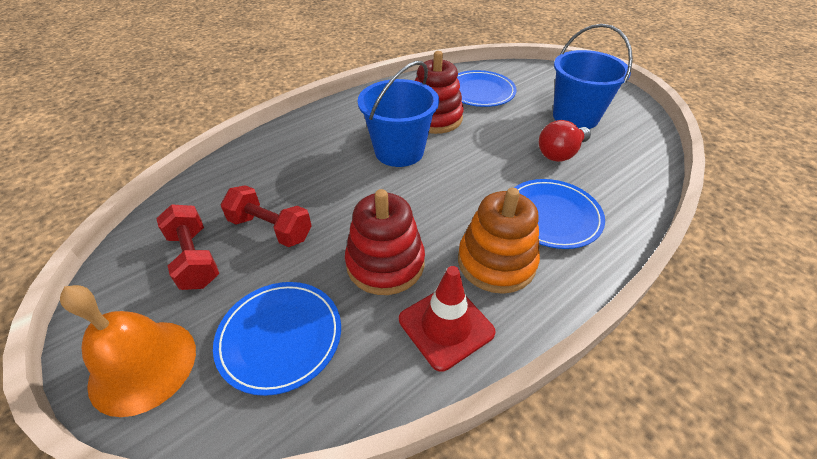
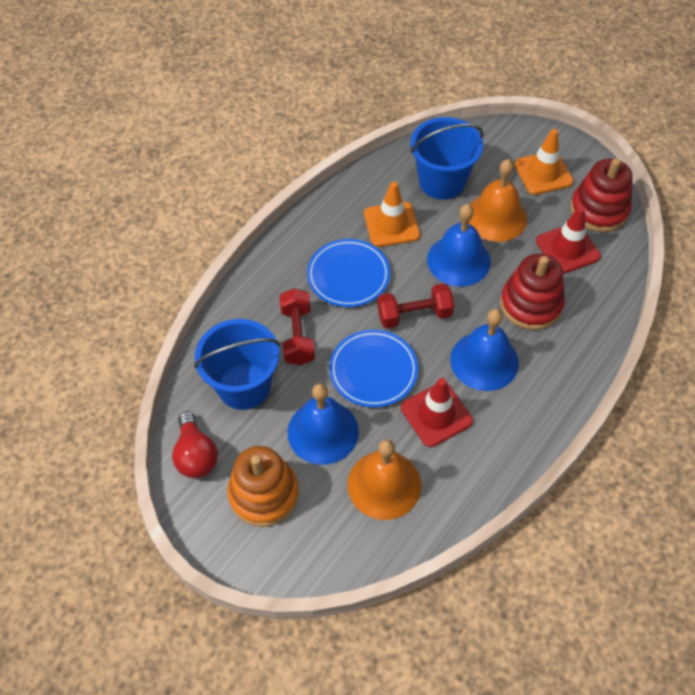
blue bell: none = 0 -> [288,383,359,465] [427,204,491,287] [450,309,519,391] = 3
blue plate: [213,282,341,396] [457,70,517,107] [514,179,605,249] = 3 -> [307,239,390,307] [329,330,418,407] = 2
orange bell: [60,285,196,417] = 1 -> [347,439,421,520] [468,159,527,242] = 2
orange traffic cone: none = 0 -> [364,182,420,247] [514,129,573,195] = 2
red traffic cone: [399,266,495,372] = 1 -> [401,378,473,447] [536,206,601,274] = 2

